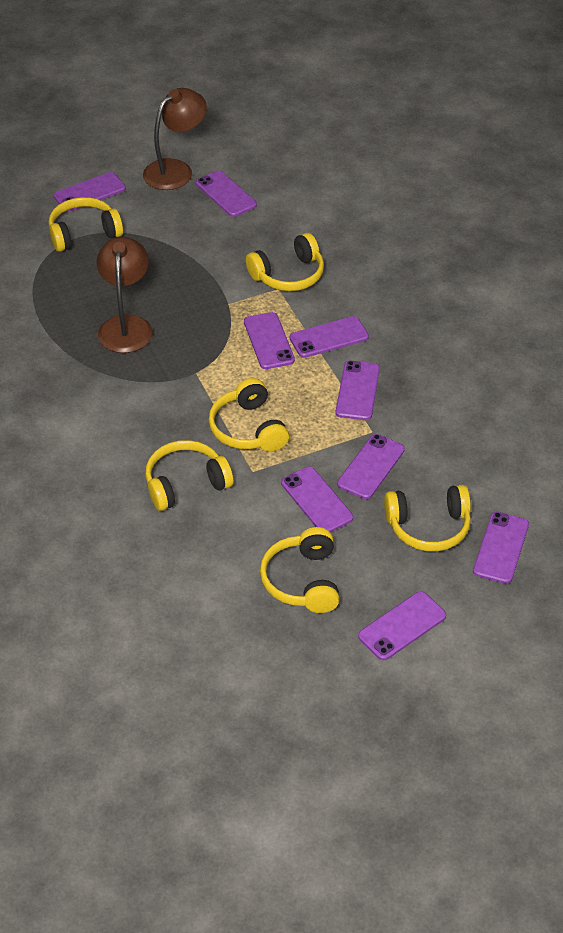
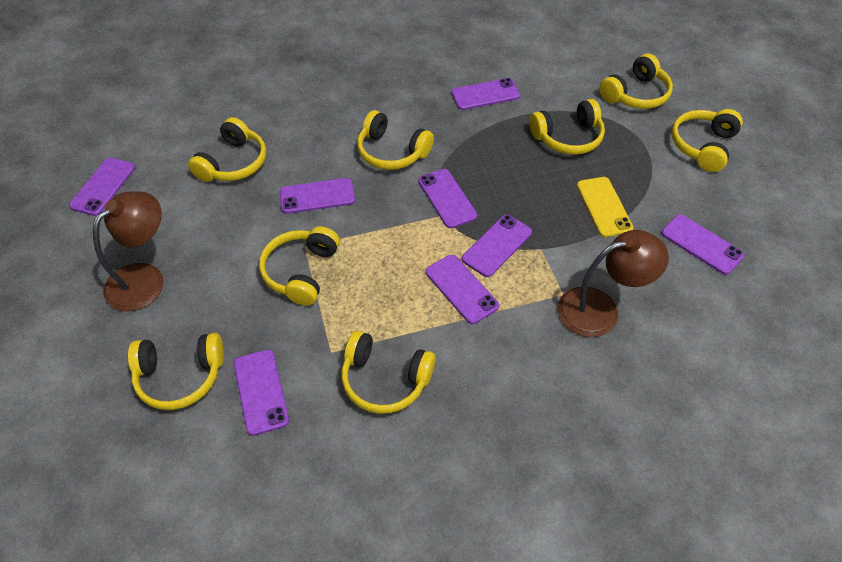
purple phone: [54,172,126,212] [196,170,257,217] [244,312,295,369] [281,467,353,532] [290,316,369,358] [335,361,380,420] [337,434,405,499] [358,591,446,660] [473,512,529,584] = 9 -> [69,158,135,216] [234,349,289,436] [280,178,355,214] [418,169,477,228] [426,255,499,324] [451,78,520,110] [462,215,532,277] [661,214,744,275] = 8
yellow headphones: [49,197,123,252] [145,440,234,511] [209,378,289,452] [246,233,324,291] [260,527,339,613] [384,485,471,552] = 6 -> [128,333,224,410] [188,117,266,182] [259,226,340,306] [341,331,436,414] [357,110,434,170] [529,99,605,155] [599,54,673,109] [671,109,743,172] = 8
yellow phone: none = 0 -> [577,177,634,237] = 1

